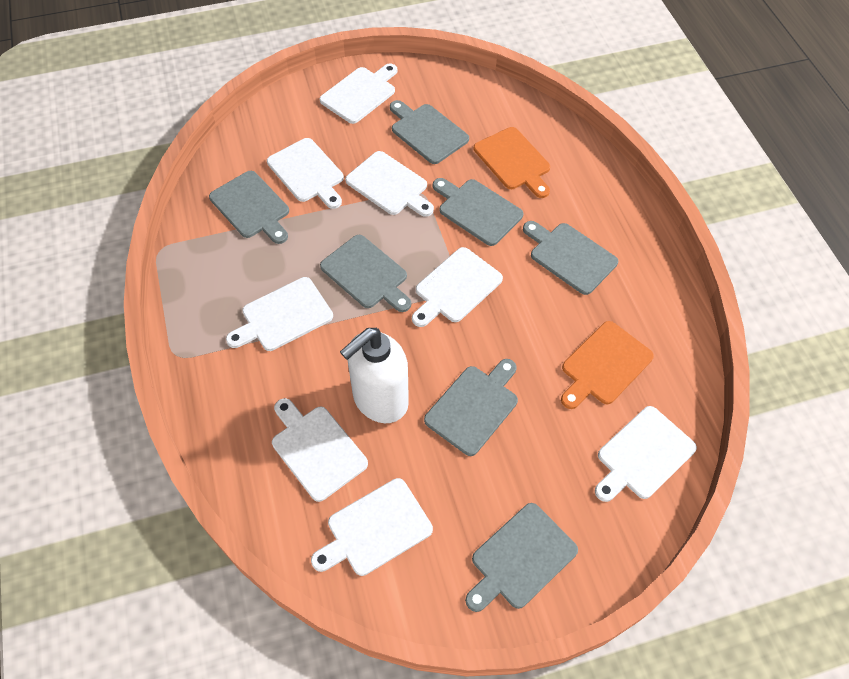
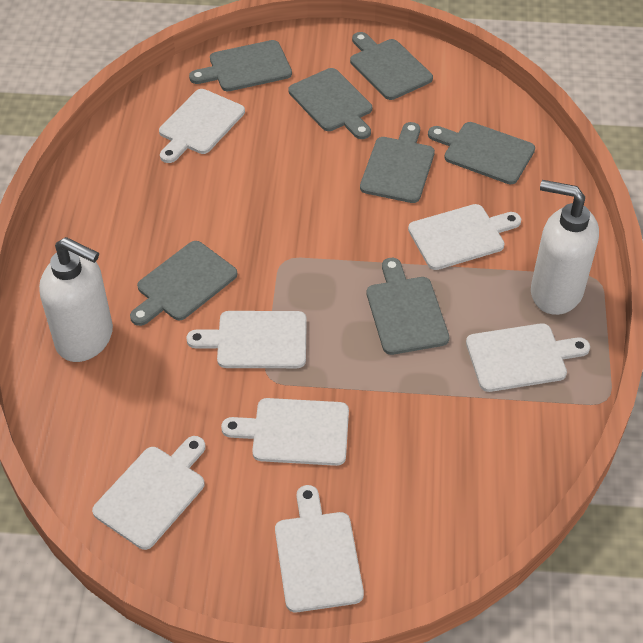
orange cutting board: [474,127,550,198] [561,321,654,409] = 2 -> none = 0
white cutting board: [226,277,333,351] [267,138,344,209] [272,398,368,502] [311,478,433,576] [320,63,397,124] [345,151,434,217] [412,247,503,327] [595,406,697,502] = 8 -> [92,436,206,550] [159,89,245,163] [186,311,307,368] [221,398,349,466] [275,485,364,612] [408,204,521,270] [466,323,590,392] = 7
white soap dispenser: [340,328,409,423] = 1 -> [39,237,113,362] [531,180,599,315] = 2

